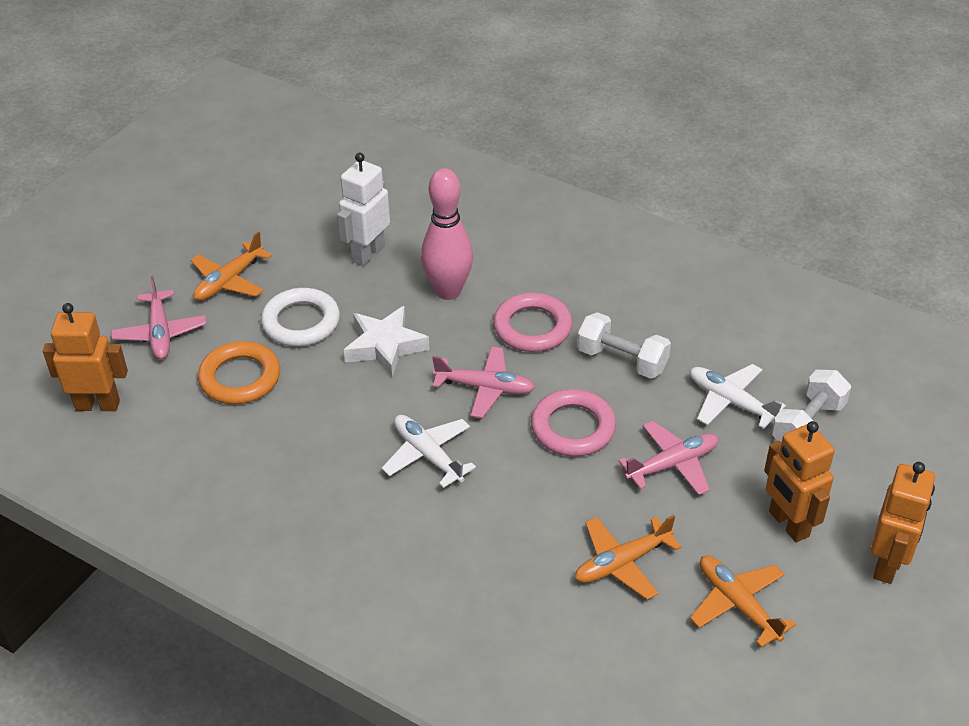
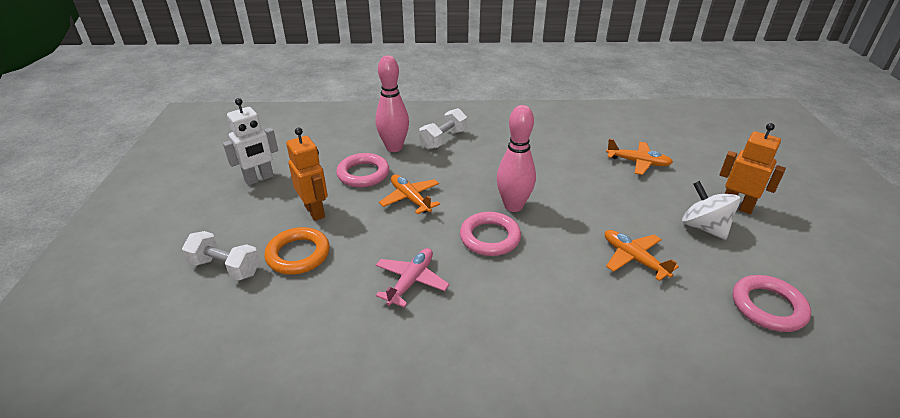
orange robot: [43,303,128,411] [764,421,835,543] [871,462,935,584] = 3 -> [286,128,328,221] [720,123,786,214] = 2
pink bowling pin: [421,168,473,300] = 1 -> [375,55,409,152] [497,105,536,212] = 2
pink plane: [111,276,206,359] [432,346,535,418] [618,421,719,495] = 3 -> [376,248,450,308] = 1
pink ring: [493,293,572,352] [531,389,616,456] = 2 -> [336,153,389,187] [460,212,521,256] [733,275,811,332] = 3
white plane: [382,415,476,488] [690,364,786,429] = 2 -> none = 0
white ring: [261,288,340,346] = 1 -> none = 0
white spinning top: none = 0 -> [682,181,740,240] = 1
white star: [344,306,430,377] = 1 -> none = 0

